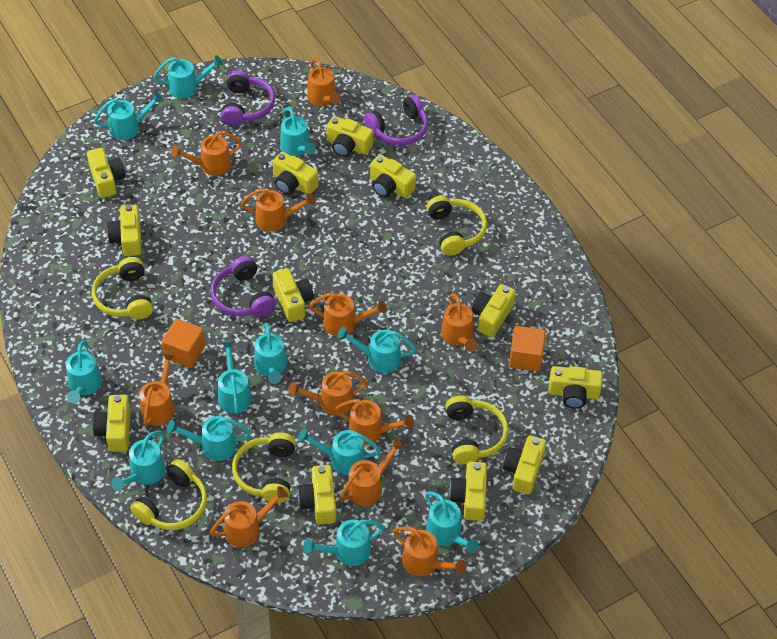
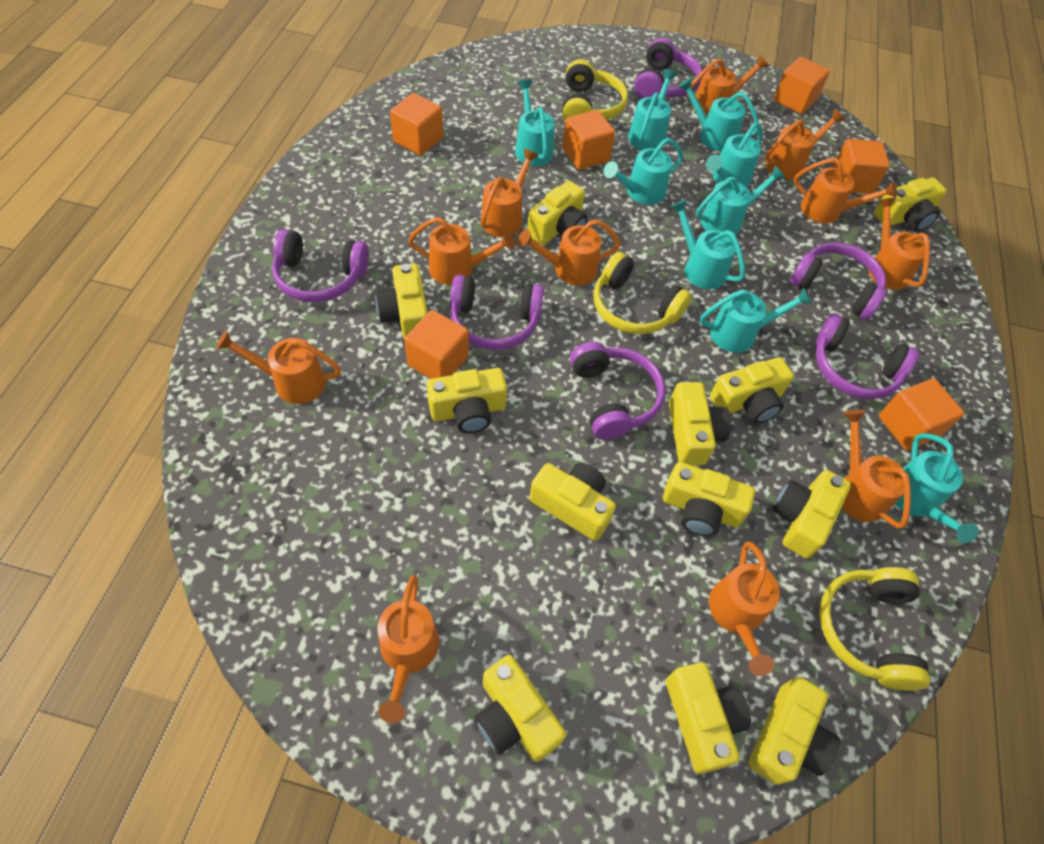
orange cube: [162,319,205,368] [509,326,546,372] = 2 -> [390,93,443,156] [404,310,469,379] [562,110,615,170] [774,57,830,114] [832,139,890,194] [879,378,965,451] = 6
purple headphones: [211,256,276,317] [221,70,275,126] [364,95,428,145] = 3 -> [272,229,369,303] [450,275,544,350] [570,342,665,440] [634,38,702,99] [790,243,886,320] [816,313,919,399] = 6
turquoise watering can: [66,341,102,404] [94,92,163,140] [111,431,165,491] [154,55,223,99] [167,416,251,461] [218,340,252,415] [254,323,287,384] [280,107,316,156] [298,429,381,475] [303,520,385,566] [337,327,416,373] [425,491,479,553] = 12 -> [515,80,555,166] [604,138,683,205] [628,69,677,150] [671,199,745,289] [678,77,759,151] [696,165,785,235] [700,288,812,353] [706,122,763,187] [895,433,979,543] = 9
yellow headphones: [92,257,153,320] [130,459,207,530] [232,432,296,503] [426,196,487,256] [446,396,508,464] = 5 -> [562,59,628,121] [593,252,692,334] [819,567,930,691] = 3

